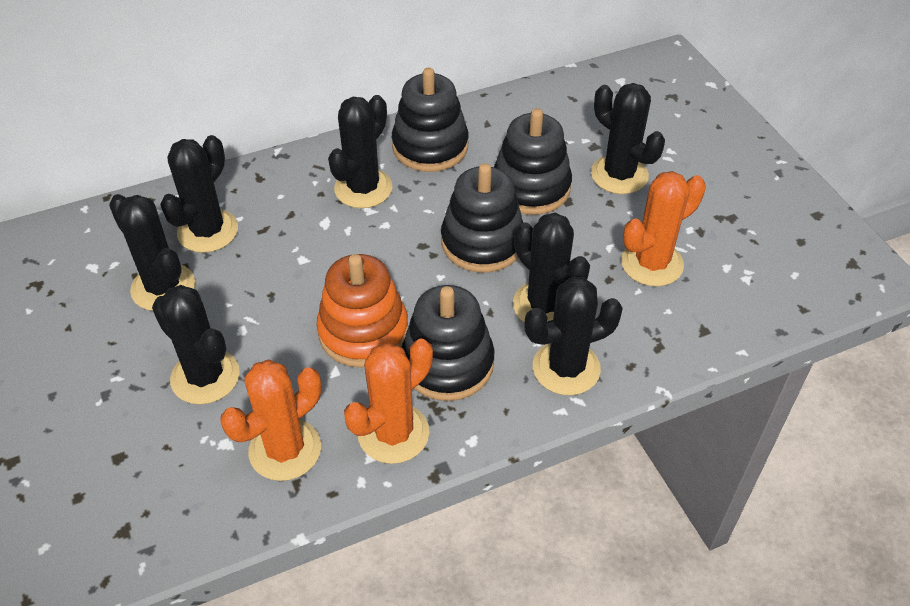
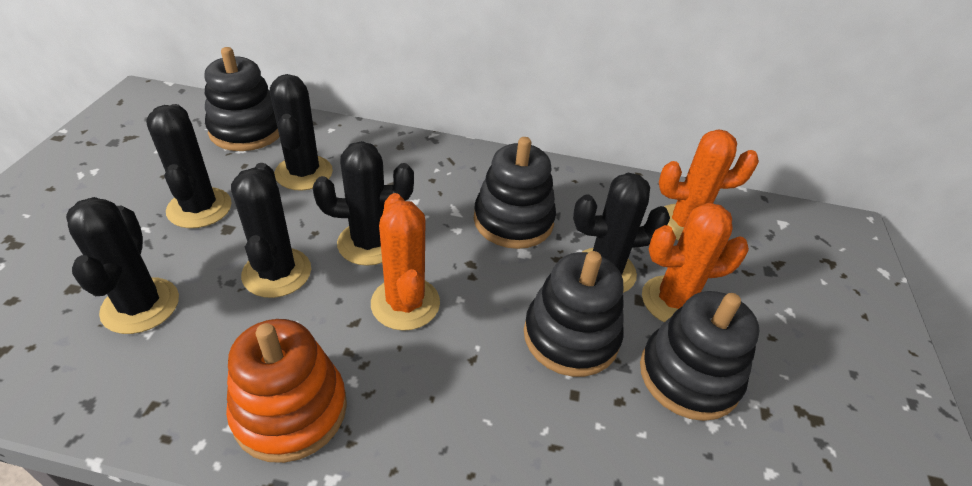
black cactus: [109,194,195,311] [152,285,239,405] [160,135,238,253] [328,95,392,208] [513,213,590,323] [524,277,623,395] [591,83,665,194] = 7 -> [66,197,179,334] [146,104,232,228] [231,163,311,298] [270,74,333,191] [313,141,414,266] [573,173,670,293] = 6

